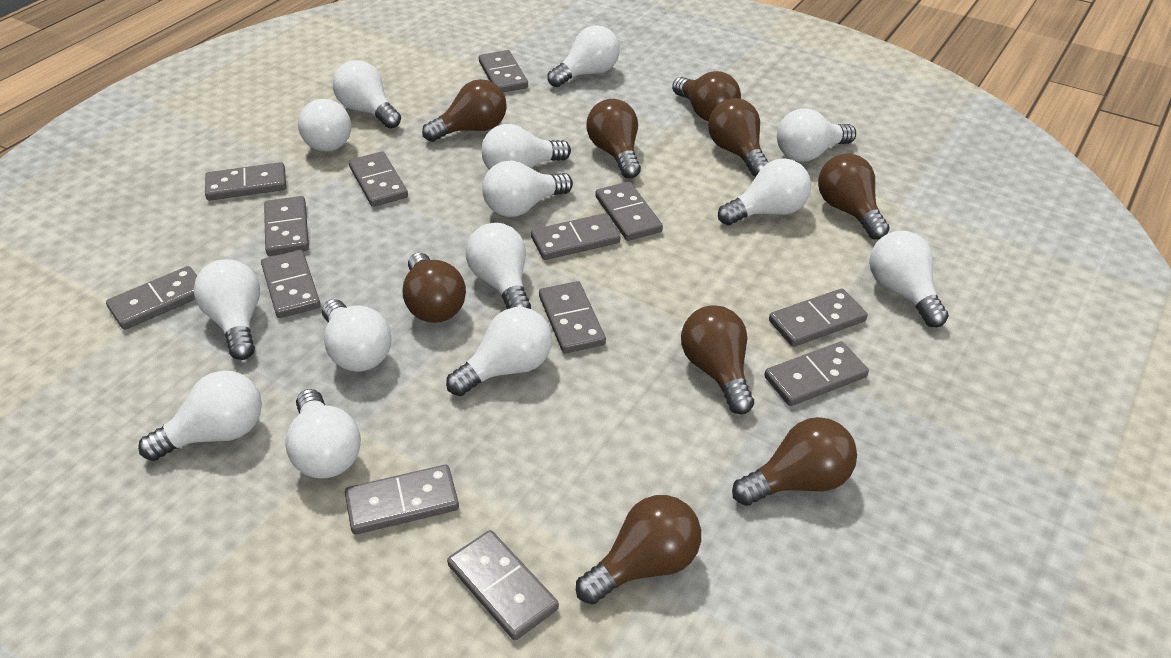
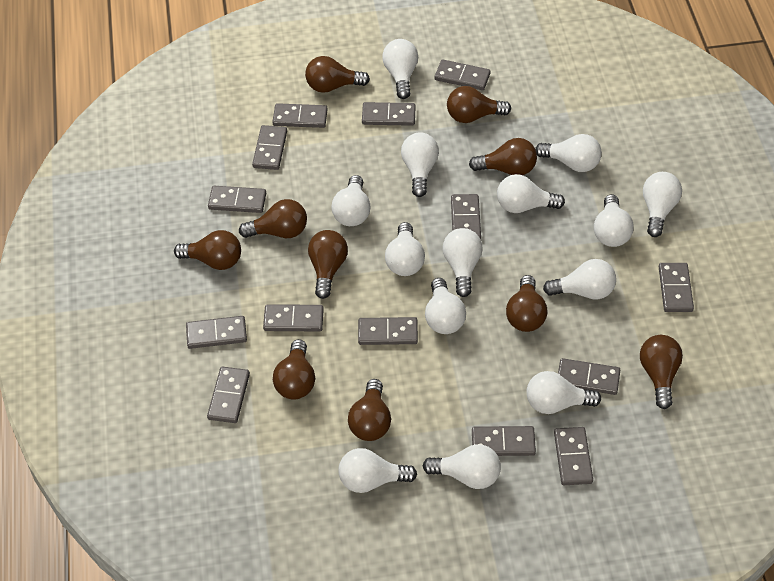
brown light bulb: [402,253,466,323] [422,79,507,142] [576,495,701,604] [587,99,641,178] [672,71,741,121] [681,305,754,414] [708,98,769,177] [732,417,857,506] [818,154,890,239] = 9 -> [174,230,241,270] [239,199,307,238] [273,339,315,400] [305,56,370,93] [308,230,348,299] [348,379,391,441] [447,86,511,123] [469,138,537,175] [506,275,547,332] [640,335,683,409] = 10
grey domino: [106,266,197,330] [205,162,286,201] [261,250,321,318] [264,196,309,256] [345,465,459,535] [349,151,408,207] [447,530,559,640] [479,50,528,92] [531,213,620,260] [539,281,606,353] [595,182,663,241] [764,341,869,406] [769,288,868,347] = 13 -> [186,316,247,349] [207,366,250,423] [208,186,266,213] [252,125,287,170] [263,304,324,332] [272,103,328,128] [358,317,418,345] [362,102,416,126] [435,59,491,90] [451,194,481,239] [472,426,536,456] [554,427,593,485] [558,358,620,395] [659,263,694,312] = 14

